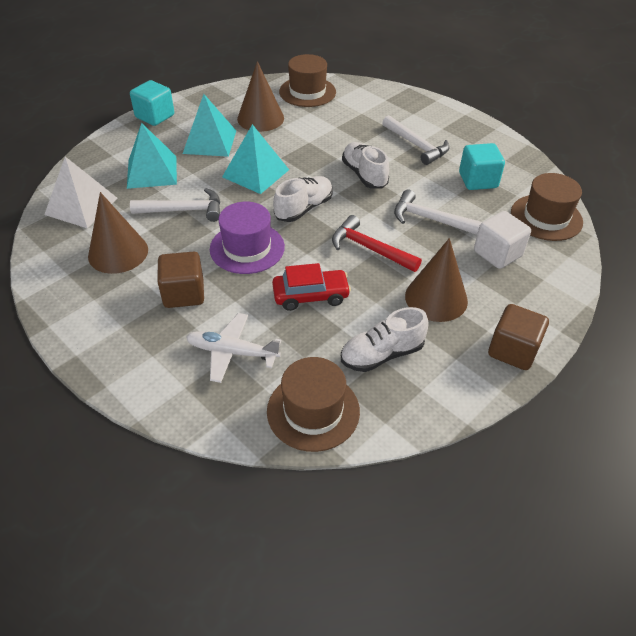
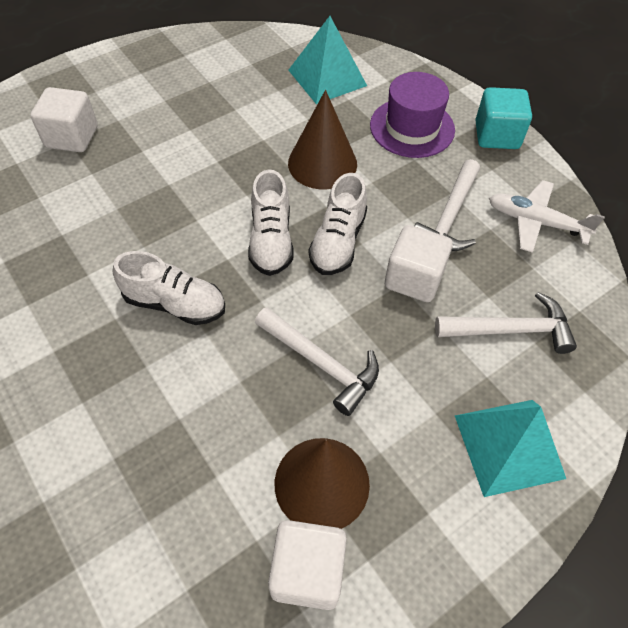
brown cone: [88,192,148,274] [237,61,284,132] [405,238,468,322] = 3 -> [275,438,370,529] [288,90,357,189] = 2
brown cube: [157,252,204,308] [488,304,549,370] = 2 -> none = 0
brown hat: [267,357,360,452] [279,54,336,107] [511,173,583,241] = 3 -> none = 0
red car: [272,263,351,311] = 1 -> none = 0
red hammer: [332,215,422,272] = 1 -> none = 0
turquoise cube: [130,80,174,126] [459,143,505,190] = 2 -> [475,87,532,149] = 1
turquoise pyramid: [127,123,177,189] [183,94,236,157] [222,124,289,194] = 3 -> [288,16,367,104] [455,400,566,497] = 2
white cube: [474,211,531,269] = 1 -> [30,87,98,152] [268,520,347,610] [385,225,453,302] = 3
white pyramid: [44,157,118,228] = 1 -> none = 0

